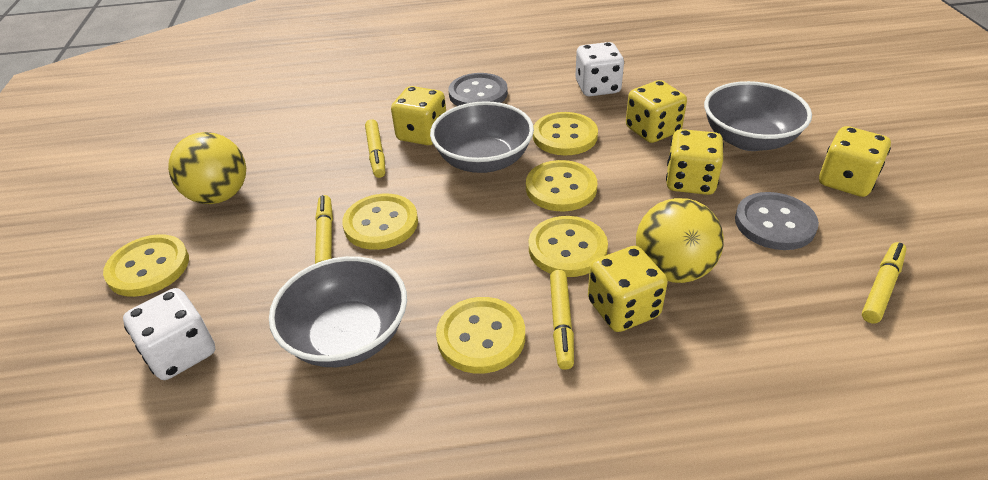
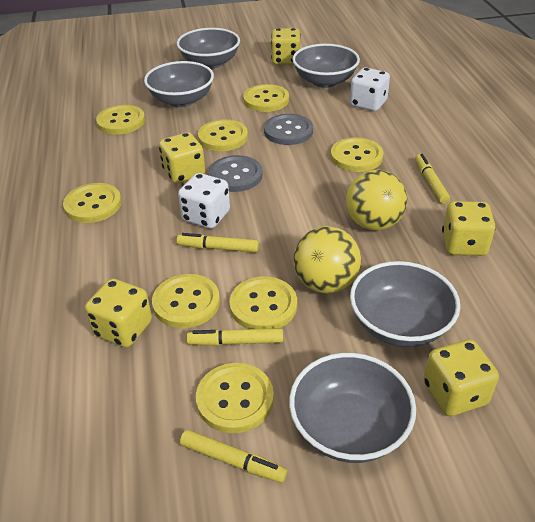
grey bowl: [269,256,407,367] [430,101,534,173] [704,81,812,151] = 3 -> [144,61,214,107] [177,28,240,69] [289,353,416,463] [292,44,360,88] [350,261,460,347] = 5
yellow button: [103,234,189,297] [342,194,418,250] [436,297,525,374] [526,160,597,211] [529,216,608,277] [533,112,598,155] = 6 -> [63,183,122,223] [96,105,145,135] [152,274,220,328] [196,363,274,433] [198,119,248,151] [229,277,297,329] [243,84,289,112] [331,137,384,172] = 8

